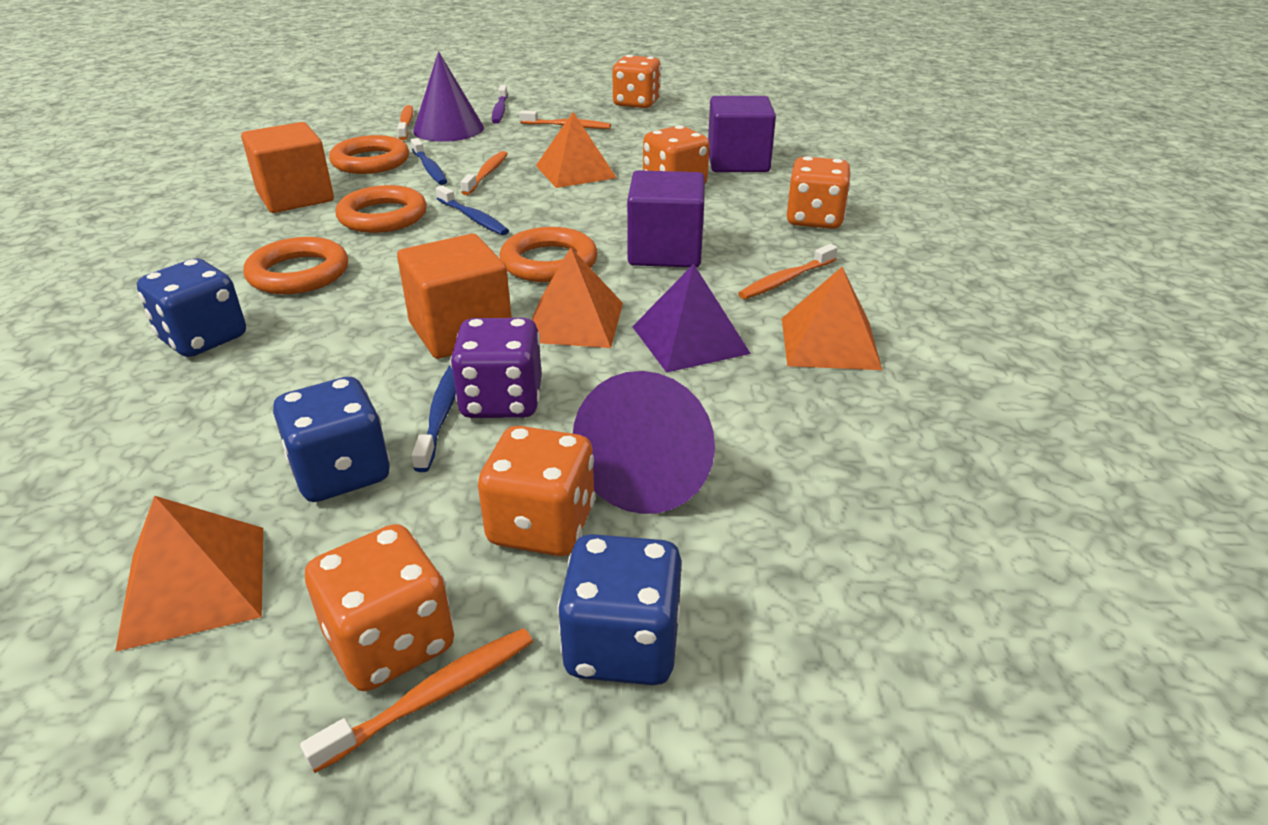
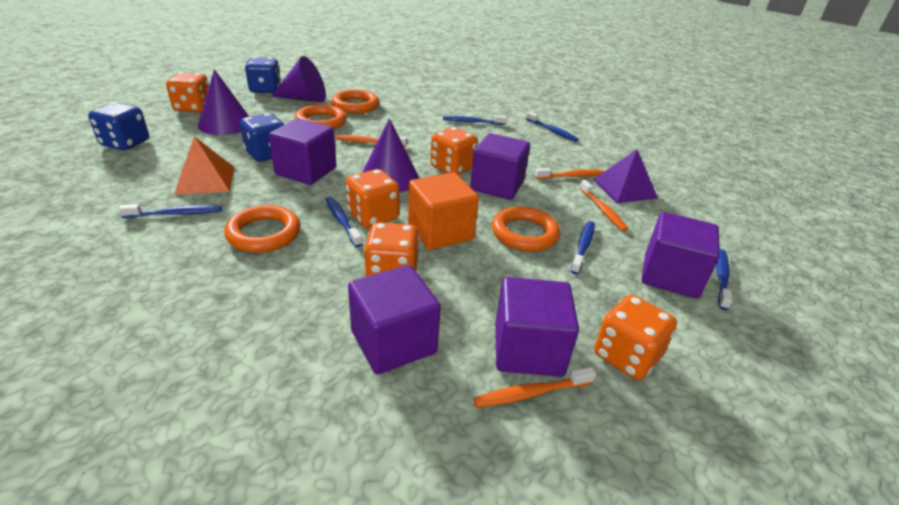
blue toothbrush: [411,138,447,185] [412,365,456,472] [436,185,509,235] = 3 -> [119,204,222,218] [325,196,362,247] [443,115,507,125] [526,112,578,142] [571,221,595,274] [716,249,732,310] = 6
orange cube: [241,122,334,213] [397,234,512,359] = 2 -> [408,172,479,250] = 1
orange pyramid: [115,496,263,652] [532,247,623,348] [536,112,617,188] [782,267,882,370] = 4 -> [174,136,234,195] = 1
orange toothbrush: [300,628,533,773] [398,105,413,140] [460,151,508,195] [519,110,611,129] [738,244,838,299] = 5 -> [336,135,407,147] [473,367,596,408] [535,168,605,179] [579,180,628,231] = 4
purple cone: [413,51,484,142] [573,371,715,514] = 2 -> [198,69,249,135] [271,56,326,103] [362,119,419,192] = 3
purple cube: [627,170,705,267] [708,96,776,172] = 2 -> [269,118,336,185] [348,265,441,374] [470,133,530,200] [495,277,579,377] [641,212,720,298] = 5
purple dice: [450,318,542,418] = 1 -> none = 0
purple toothbrush: [492,85,508,124] = 1 -> none = 0

